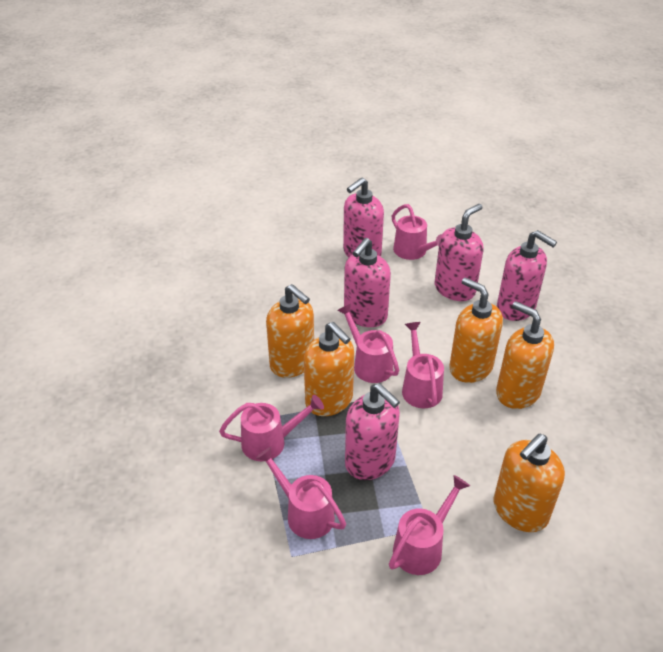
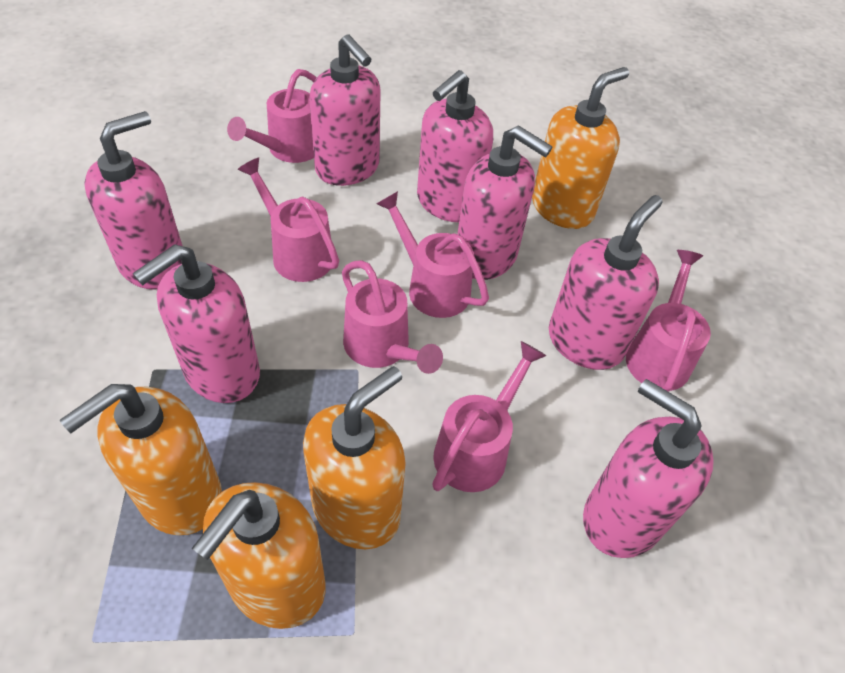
orange soap dispenser: [266,284,314,378] [304,322,354,416] [449,277,503,383] [494,434,565,532] [496,301,554,409] = 5 -> [60,384,222,535] [192,482,326,629] [303,366,406,549] [532,67,629,229] = 4
pink soap dispenser: [343,177,384,257] [344,238,391,327] [345,383,400,480] [435,204,484,301] [497,230,557,321] = 5 -> [84,111,182,290] [133,244,260,403] [309,34,381,186] [417,70,493,222] [458,125,552,280] [549,195,663,370] [583,379,714,558] = 7

